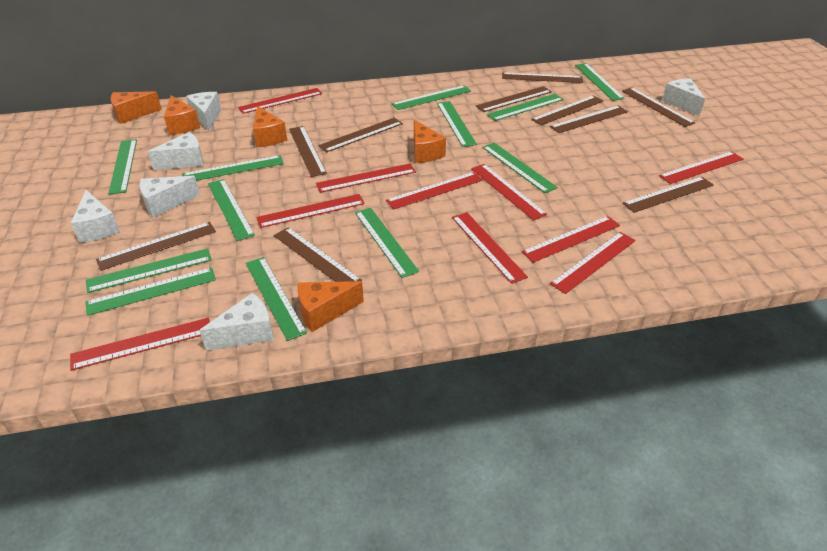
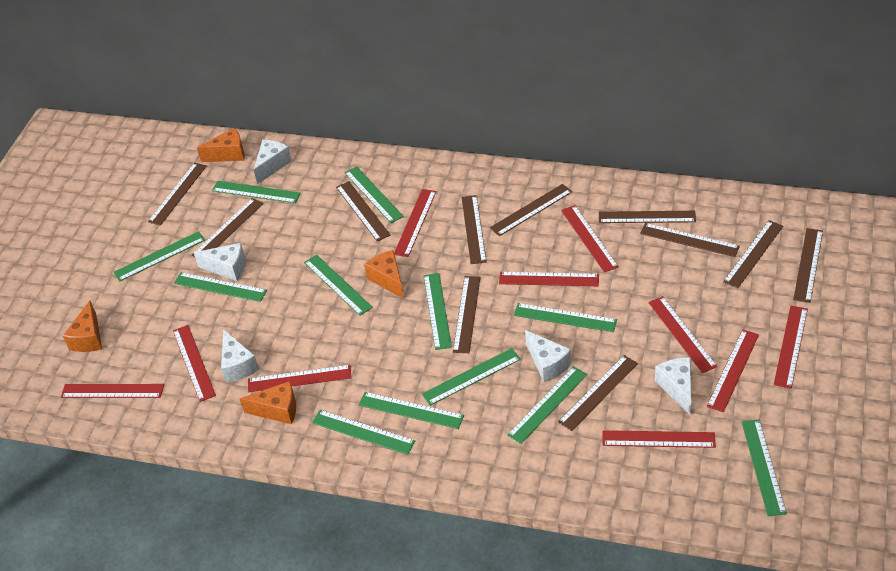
brown ruler: [96,222,216,271] [274,227,362,282] [289,126,327,177] [318,118,403,153] [476,86,552,112] [502,72,583,83] [531,95,603,125] [550,106,628,133] [622,87,695,127] [623,177,714,213] = 10 -> [148,163,207,226] [192,198,264,257] [336,181,391,241] [453,276,480,353] [462,195,486,264] [490,184,572,236] [558,355,638,431] [599,211,696,223] [640,223,740,257] [723,220,783,288] [793,228,823,303] = 11
orange cheese: [111,91,162,124] [164,95,200,135] [253,106,287,147] [297,281,364,332] [414,120,446,163] = 5 -> [63,301,102,352] [197,128,245,162] [240,381,296,424] [364,250,404,299] = 4
white cheese: [71,190,120,243] [140,176,200,218] [147,132,204,170] [186,92,221,131] [199,293,274,351] [662,78,705,116] = 6 -> [194,243,245,281] [221,329,259,383] [254,140,292,184] [525,330,571,382] [655,357,691,415] = 5

